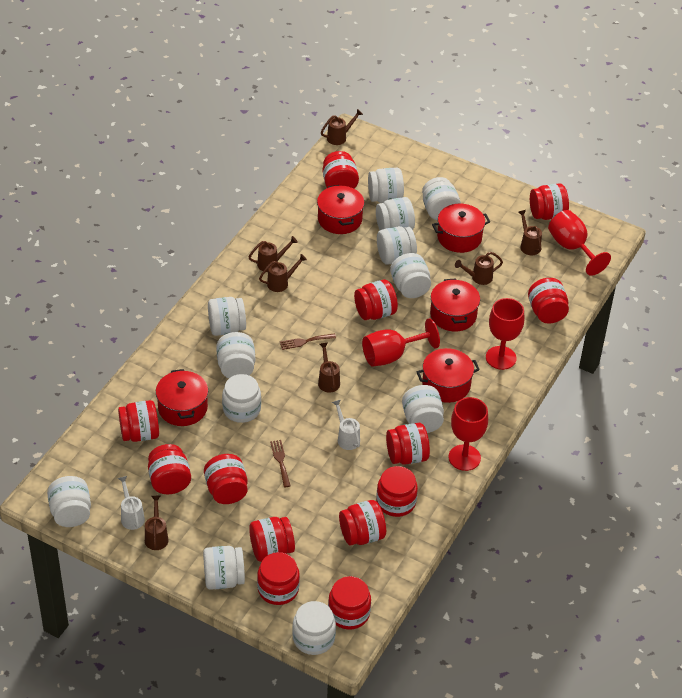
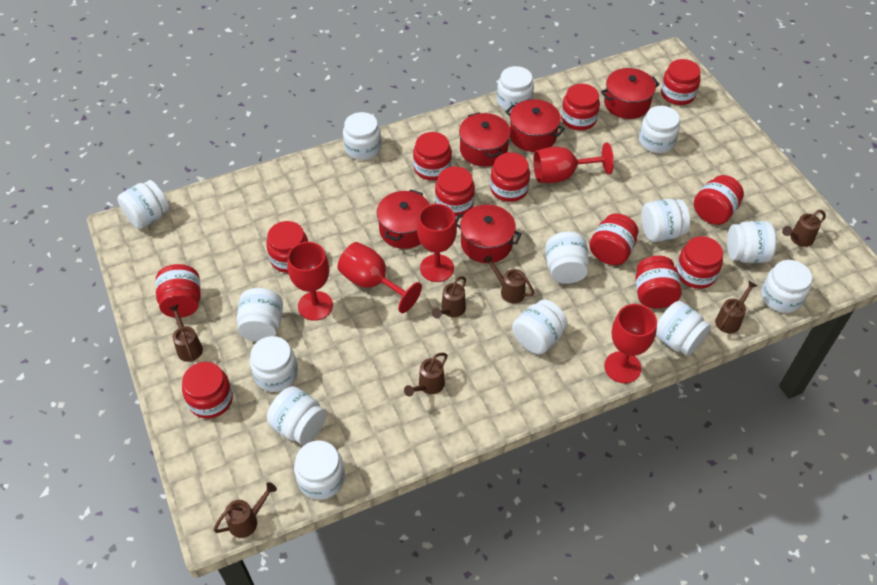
brown fork: [270,440,290,487] [280,333,336,350] = 2 -> none = 0
red goblet: [362,318,440,367] [449,397,488,471] [486,298,524,370] [548,210,611,276] = 4 -> [287,242,333,321] [337,242,422,313] [417,204,457,282] [533,142,614,183] [604,304,657,383] = 5
red jar: [118,400,159,442] [148,444,191,494] [204,454,248,504] [249,517,295,562] [257,552,300,605] [323,151,359,189] [328,576,371,630] [339,500,386,546] [354,279,398,320] [377,466,418,517] [386,423,430,465] [528,278,569,324] [530,183,569,220] = 13 -> [155,264,201,318] [182,362,233,419] [266,221,308,273] [413,132,452,181] [435,166,475,216] [490,152,530,202] [561,84,600,130] [589,213,638,265] [635,256,682,309] [661,59,701,105] [676,236,723,289] [694,175,744,225] = 12
white jar: [47,476,91,527] [203,546,245,590] [208,297,246,336] [216,332,255,378] [222,374,261,423] [292,601,336,655] [368,168,404,203] [376,197,415,230] [377,226,417,265] [390,253,431,298] [402,385,444,433] [422,177,461,220] = 12 -> [117,180,169,229] [236,288,283,342] [250,336,298,392] [267,386,327,445] [294,440,345,500] [343,112,382,160] [497,66,534,112] [512,299,568,354] [545,232,589,284] [639,106,680,153] [641,199,690,242] [656,301,711,356] [727,221,777,263] [761,260,812,313] = 14
white watering can: [118,476,145,530] [332,399,360,450] = 2 -> none = 0

